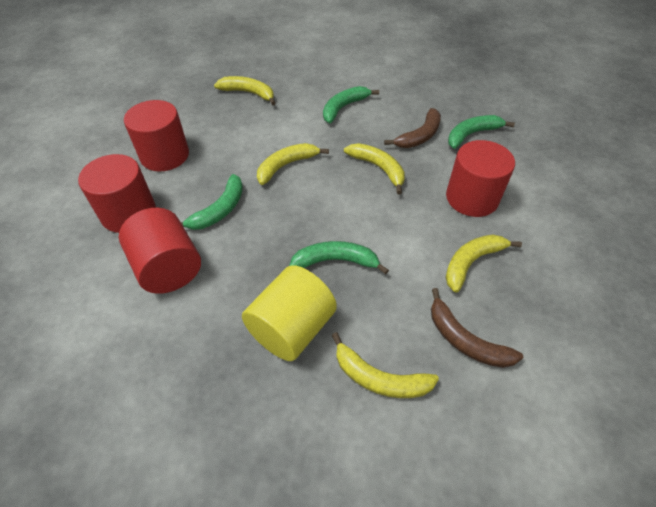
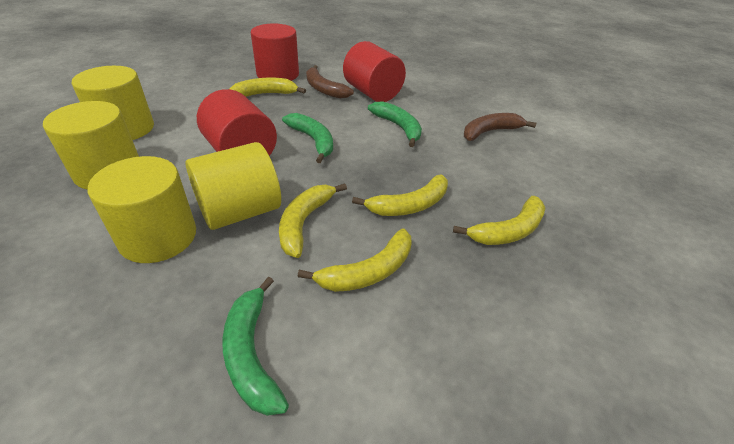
green banana: [181,174,243,230] [289,241,389,274] [323,86,379,123] [448,115,515,149] = 4 -> [222,276,289,416] [282,113,333,163] [368,101,422,147] = 3
red cylinder: [78,154,156,233] [119,208,201,294] [124,100,189,171] [446,140,515,217] = 4 -> [197,89,277,156] [251,24,299,81] [343,41,406,102] = 3
yellow cylinder: [242,265,337,361] = 1 -> [43,101,139,190] [72,66,154,140] [88,156,196,263] [186,142,281,230] = 4

